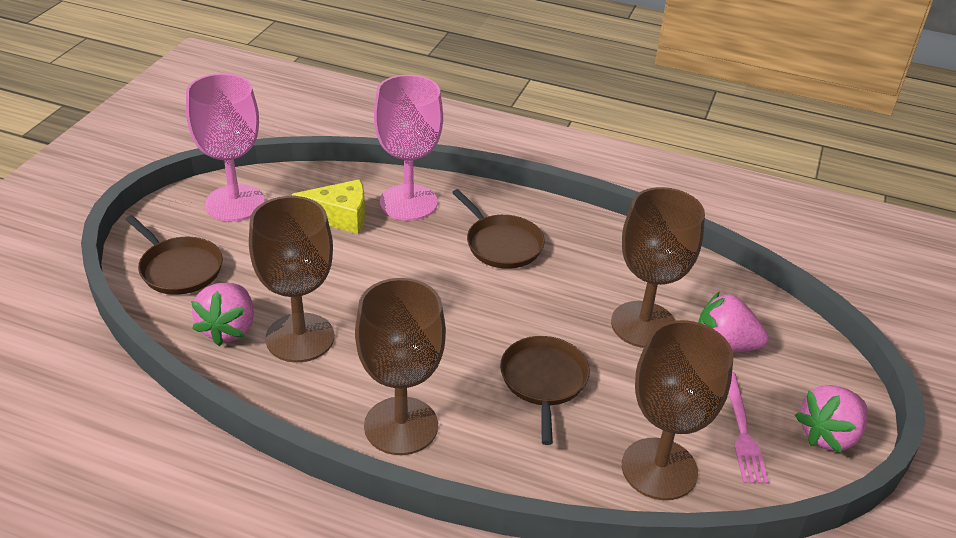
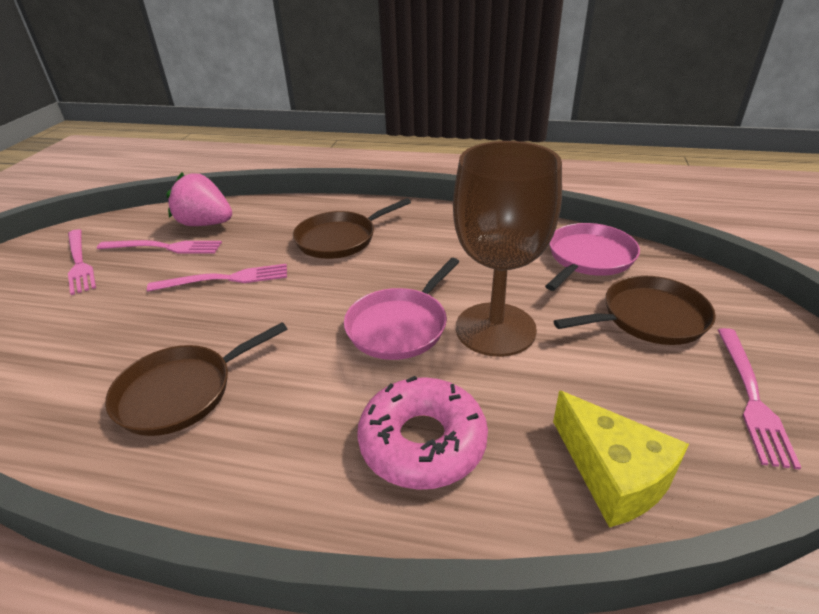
brown goblet: [249,196,334,362] [355,278,446,455] [611,187,705,348] [622,320,733,500] = 4 -> [453,141,562,357] = 1
pink donut: none = 0 -> [357,376,488,490] = 1
pink fork: [728,372,769,484] = 1 -> [68,229,96,295] [97,240,222,254] [147,264,287,292] [718,328,802,470] = 4
pink goblet: [186,73,265,221] [374,75,443,221] = 2 -> none = 0
pink pan: none = 0 -> [344,258,459,360] [545,223,640,291] = 2
pink strawberry: [191,283,254,346] [698,292,769,353] [795,385,868,453] = 3 -> [166,172,232,226] = 1

